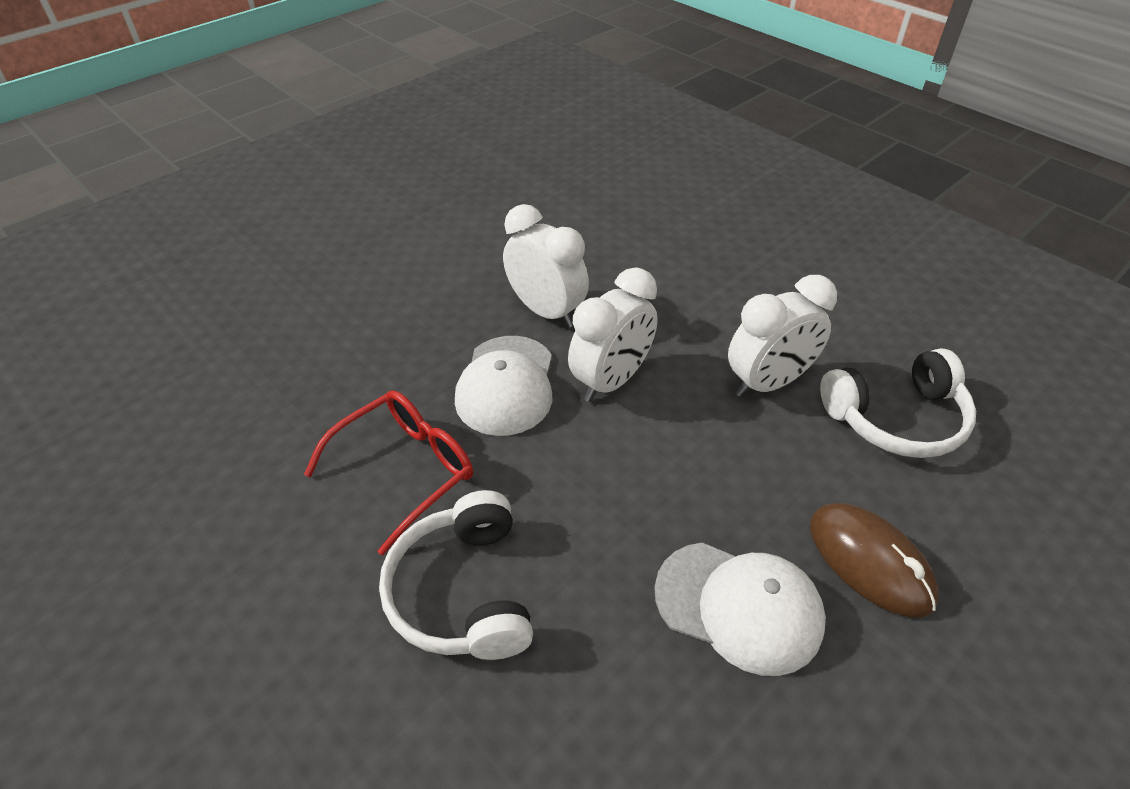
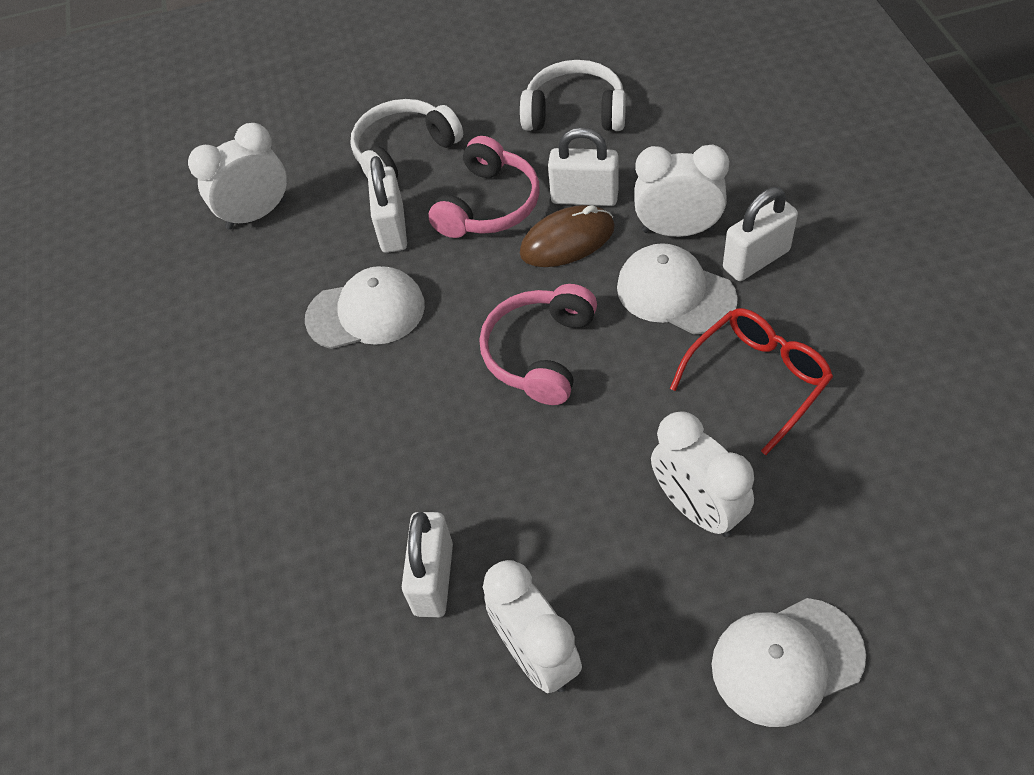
pink headphones: none = 0 -> [429,136,540,238] [479,284,597,405] = 2
white cap: [455,336,552,436] [654,543,826,676] = 2 -> [305,266,425,349] [617,243,738,334] [712,598,866,727] = 3
white clock: [503,204,589,328] [568,267,658,402] [728,275,837,397] = 3 -> [188,123,287,230] [483,560,582,693] [634,144,729,237] [651,411,754,537] = 4
white padlock: none = 0 -> [368,156,407,253] [402,512,453,617] [548,127,619,206] [723,187,798,281] = 4

